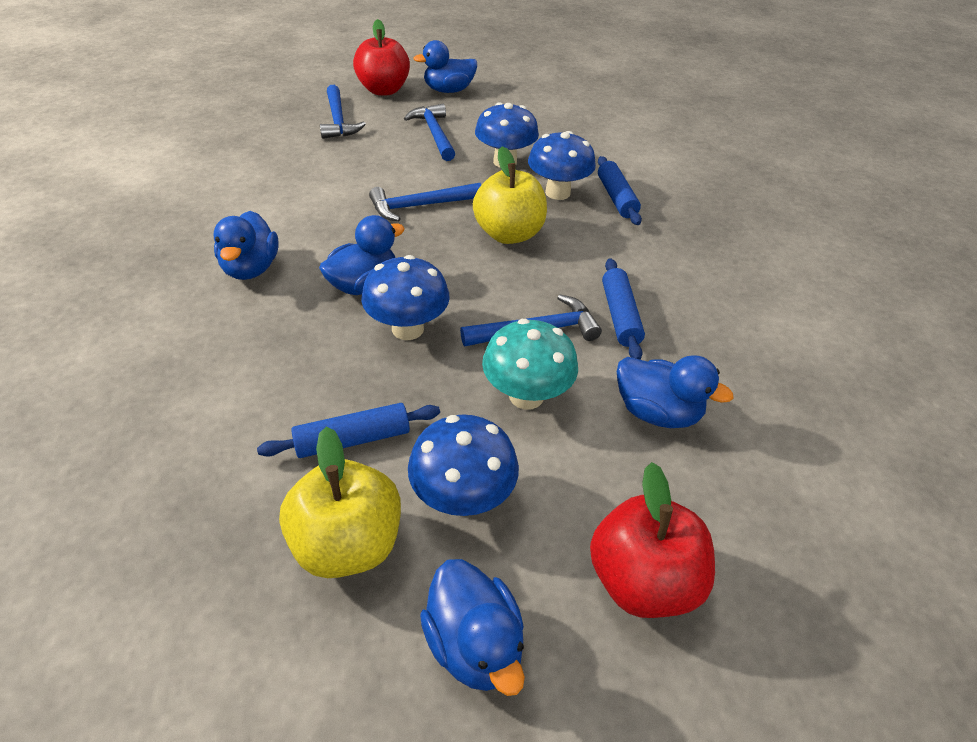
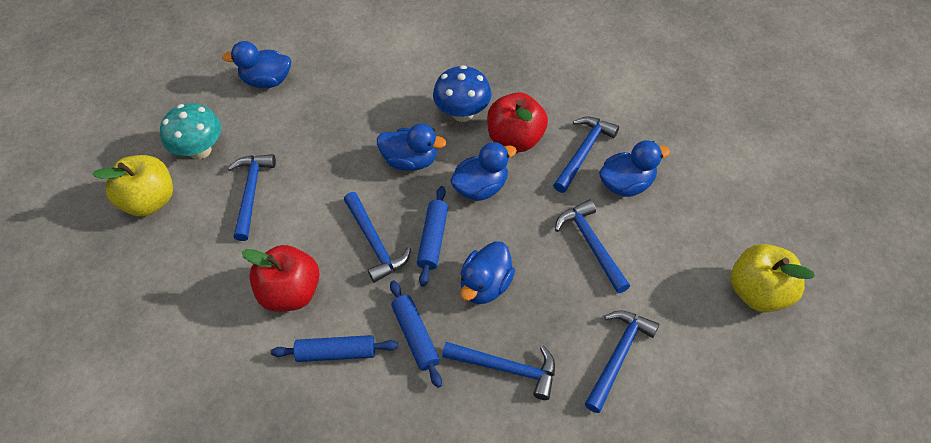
blue hammer: [320,85,366,139] [369,183,481,221] [404,104,455,161] [460,294,602,346] = 4 -> [228,154,276,241] [344,192,411,283] [442,342,555,400] [553,117,619,193] [555,200,630,293] [585,310,659,413] = 6
blue mushroom: [361,255,450,340] [408,414,519,516] [475,102,539,167] [528,131,596,200] = 4 -> [433,65,492,122] = 1

